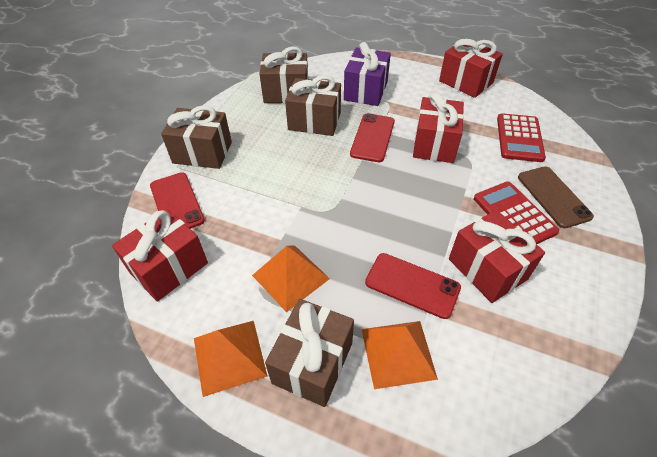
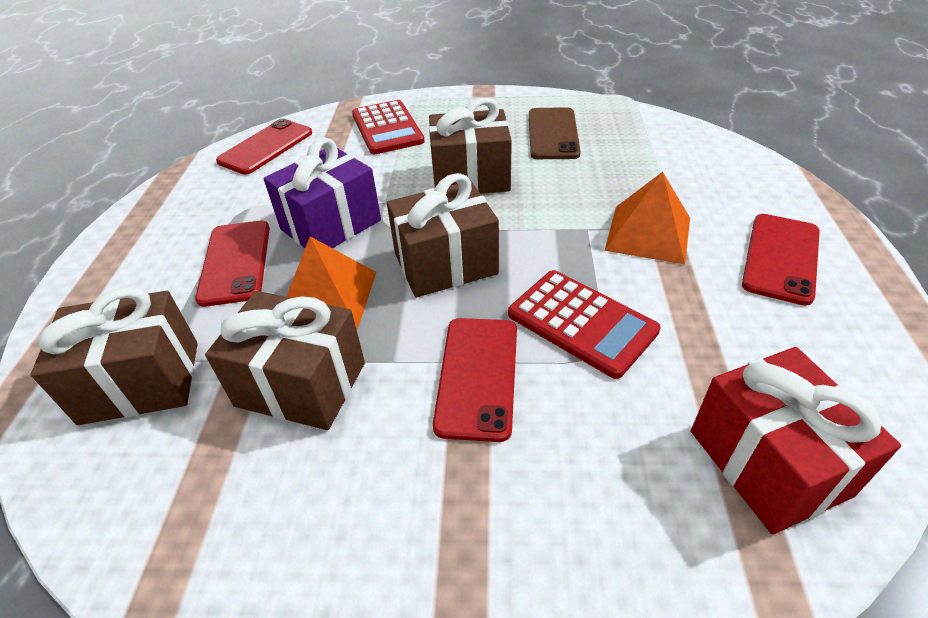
orange pyramid: [194,321,267,397] [252,246,330,312] [362,321,438,389] = 3 -> [286,237,377,330] [605,172,690,264] = 2
red gift: [112,209,208,302] [413,92,464,163] [439,38,503,98] [449,210,545,303] = 4 -> [691,347,901,534] = 1
red phone: [150,172,205,229] [350,113,395,162] [365,253,461,319] = 3 -> [195,221,270,307] [216,119,312,175] [433,318,517,442] [742,214,820,306] = 4

